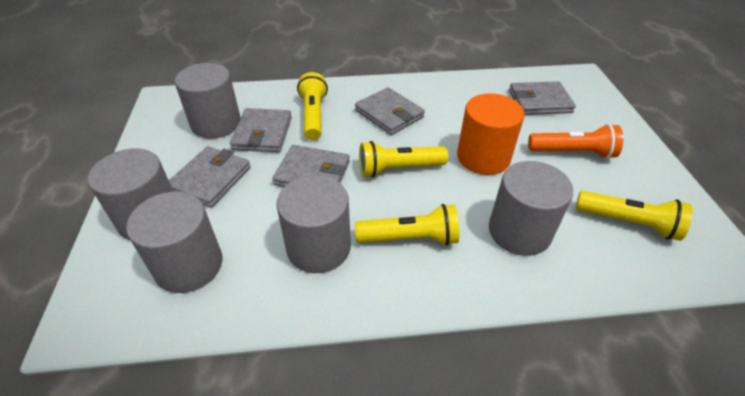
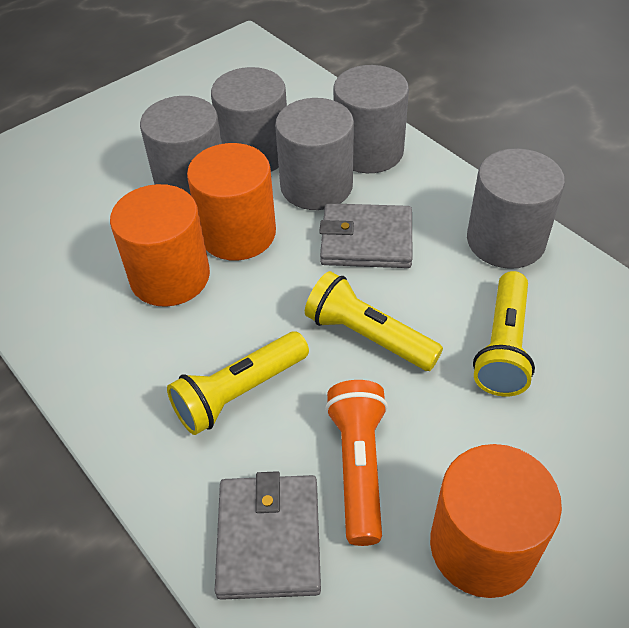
grey wallet: [169,146,251,208] [230,108,292,153] [273,145,350,187] [355,87,425,135] [509,81,576,115] = 5 -> [215,471,321,600] [319,203,413,268] = 2
orange cylinder: [457,93,525,175] = 1 -> [110,184,210,307] [187,143,276,260] [430,444,562,598] = 3
yellow flashlight: [297,72,328,140] [355,204,459,246] [359,141,448,177] [576,191,693,241] = 4 -> [167,332,309,435] [305,271,443,371] [473,271,535,397] = 3

